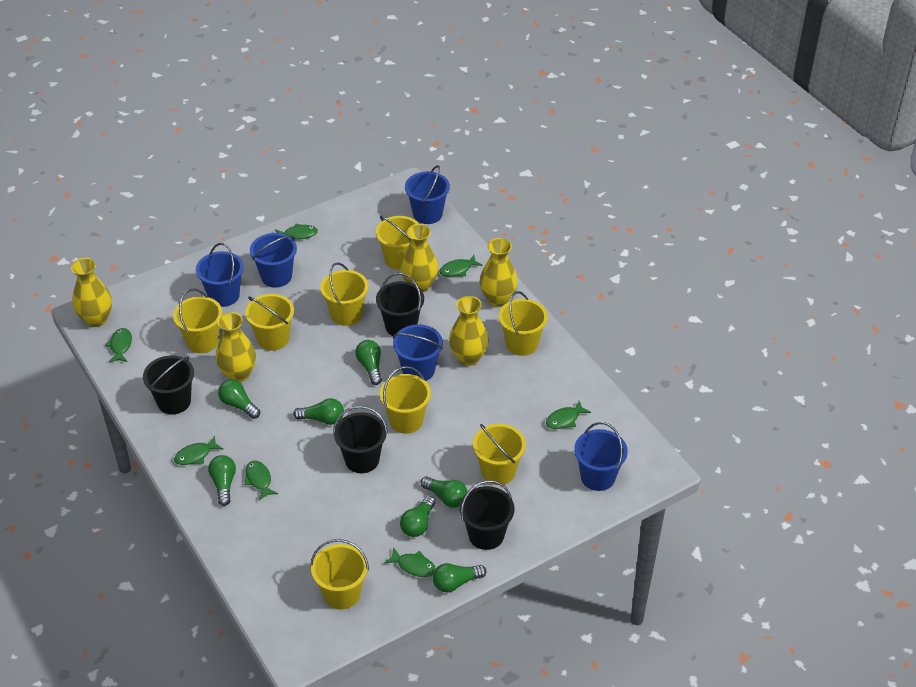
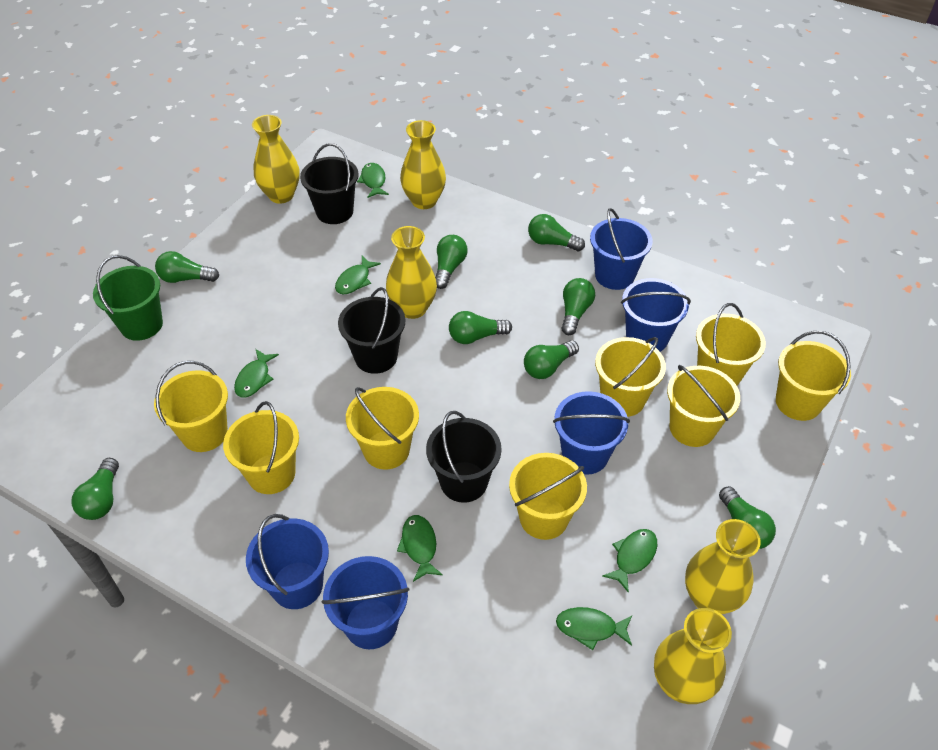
black bucket: [143,355,194,414] [333,406,388,473] [376,273,424,336] [460,480,514,550] = 4 -> [300,143,359,224] [338,287,405,374] [426,411,502,503] = 3
green bucket: none = 0 -> [93,255,163,341] = 1
green fish: [105,328,132,362] [174,436,223,465] [244,460,278,500] [275,223,318,240] [384,547,436,577] [439,255,483,277] [546,401,591,429] = 7 -> [234,349,279,397] [335,256,381,295] [357,163,389,198] [397,515,443,582] [556,607,632,650] [602,529,657,592] = 6
green light bulb: [208,455,236,506] [218,379,260,419] [293,398,344,425] [355,340,382,385] [400,496,436,537] [421,476,468,508] [433,563,486,593] = 7 -> [71,458,119,520] [155,251,219,283] [435,235,468,289] [449,311,512,344] [524,340,579,379] [528,214,585,251] [561,278,595,335] [719,486,776,549] = 8

